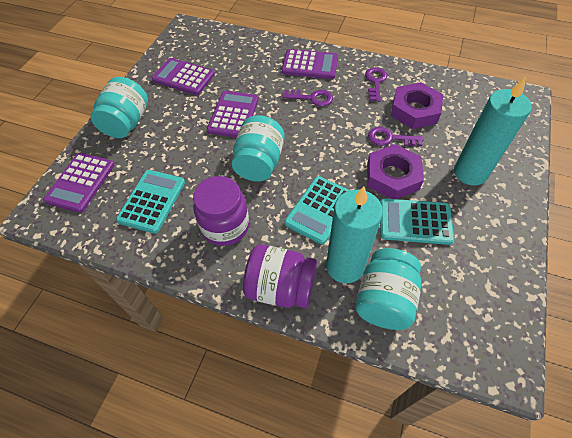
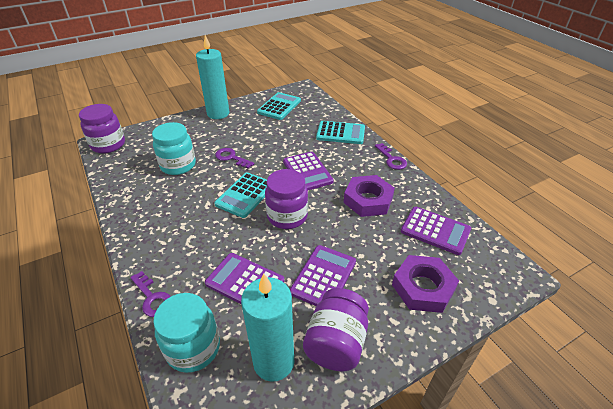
purple jar: [193,176,249,246] [243,244,317,308] = 2 -> [79,104,125,154] [265,169,308,229] [303,288,369,371] = 3
turquoise jar: [90,77,148,138] [232,115,285,181] [355,248,422,330] = 3 -> [152,122,196,175] [153,293,220,373] = 2

